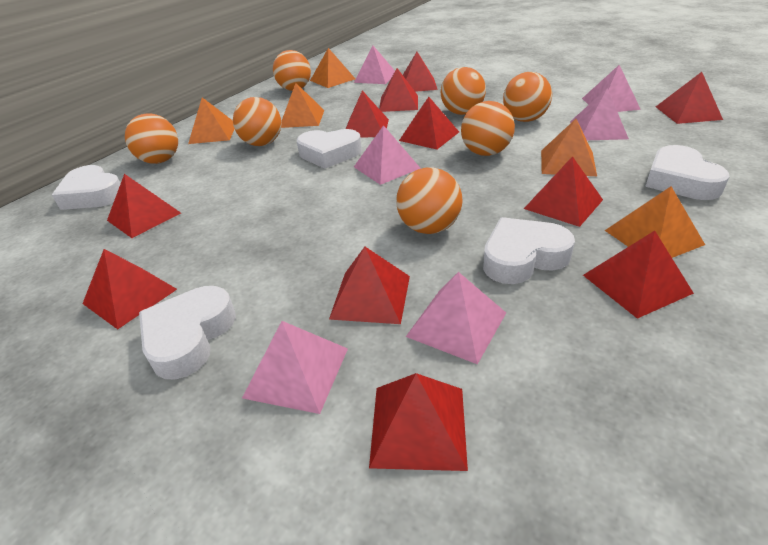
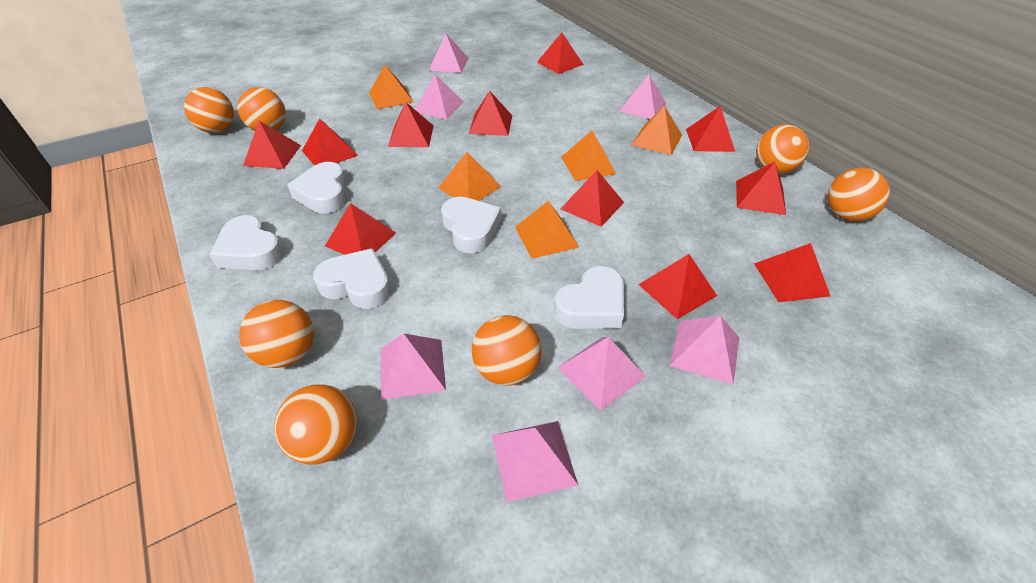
pink pyramid: [242,321,348,414] [354,46,395,84] [354,125,421,185] [406,272,506,365] [570,88,629,140] [582,65,641,112] = 6 -> [381,333,446,400] [415,74,464,119] [428,34,468,73] [492,421,578,502] [557,337,646,411] [619,75,667,119] [670,316,739,385] = 7

